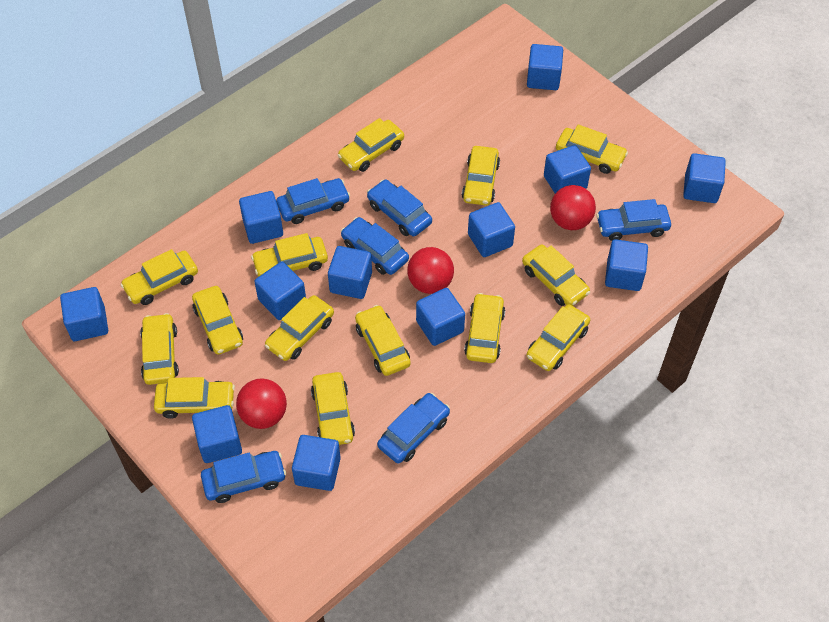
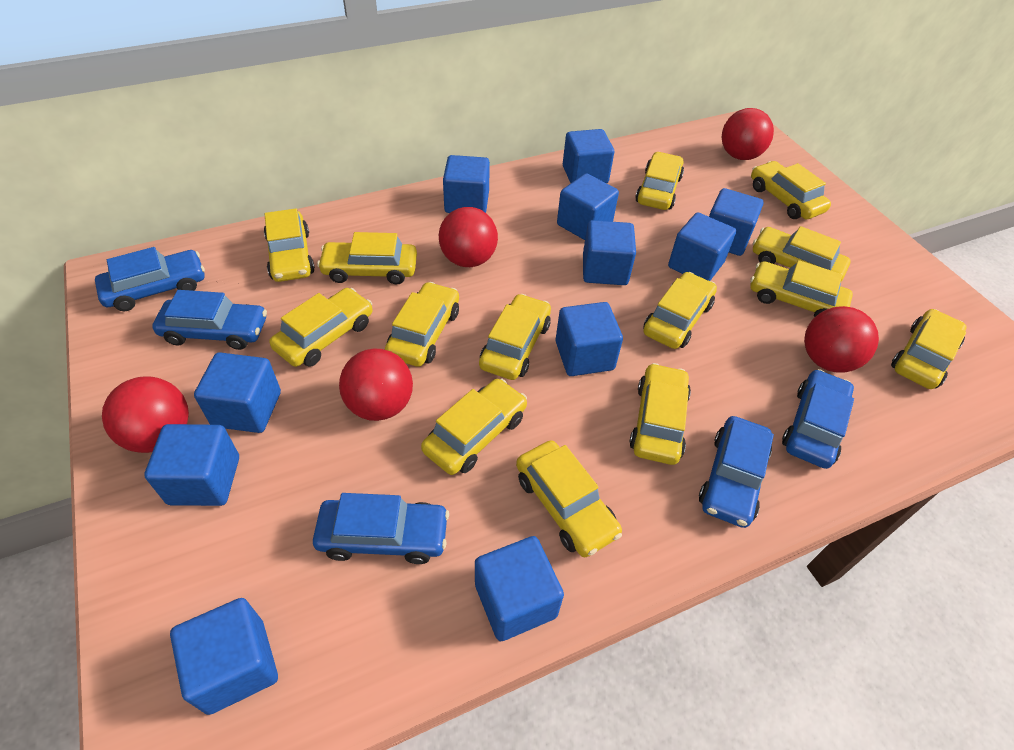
blue car: [201,451,286,503] [276,178,350,224] [341,217,409,275] [367,180,432,236] [377,393,450,464] [596,199,671,241] = 6 -> [95,247,205,311] [152,290,267,350] [313,493,449,564] [699,416,774,528] [782,369,854,469] = 5
blue cube: [60,287,108,341] [192,405,242,463] [239,191,283,244] [254,262,306,320] [292,435,341,491] [328,246,372,299] [416,288,465,346] [468,202,515,257] [527,44,563,90] [544,145,591,193] [605,239,648,291] [683,153,726,203] = 12 -> [144,424,239,506] [170,598,278,715] [194,352,281,433] [443,155,490,213] [475,536,564,641] [555,302,623,376] [557,174,619,240] [563,129,614,183] [583,220,636,285] [668,212,736,281] [709,188,763,256] = 11
red ball: [236,378,287,429] [407,247,454,294] [550,185,596,230] = 3 -> [102,376,189,453] [339,348,413,421] [439,207,498,267] [722,108,774,160] [804,306,879,373] = 5

